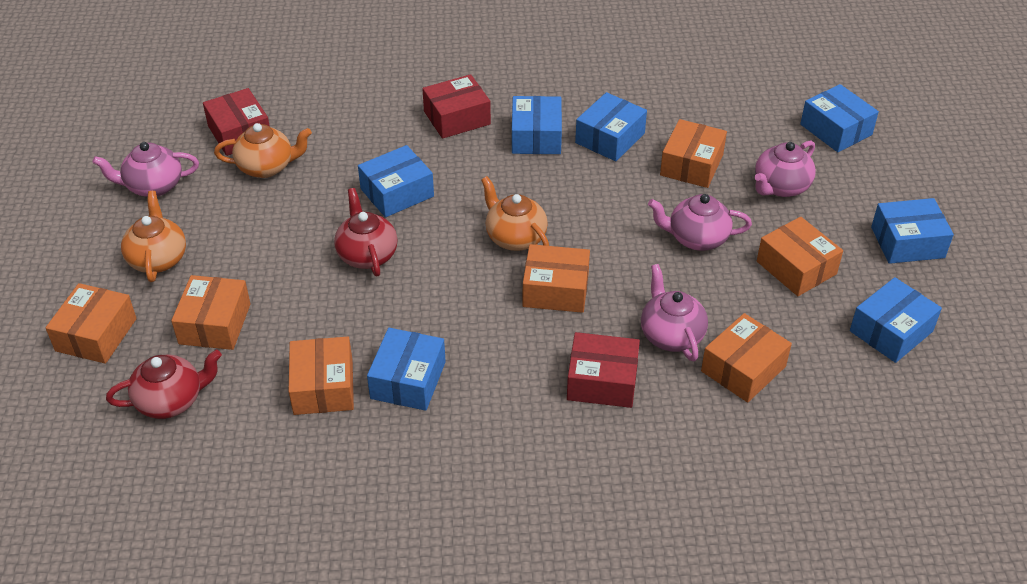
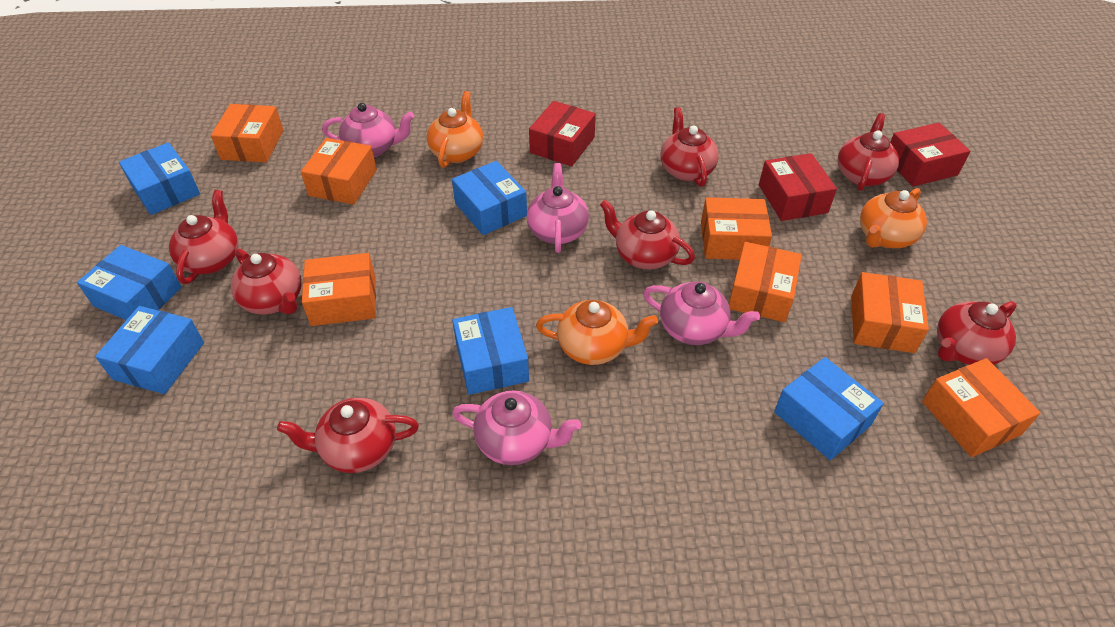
blue box: [358,145,434,217] [367,328,446,411] [512,96,562,154] [575,92,647,161] [800,84,879,152] [850,277,942,363] [871,198,954,264] = 7 -> [77,245,182,320] [95,306,204,394] [119,142,200,215] [452,161,527,235] [452,307,529,395] [774,357,884,460] = 6
red teapot: [106,350,222,419] [334,188,398,276] = 2 -> [169,190,238,284] [231,249,302,315] [277,398,419,473] [600,199,695,269] [660,107,719,187] [837,113,899,191] [937,301,1017,365] = 7

